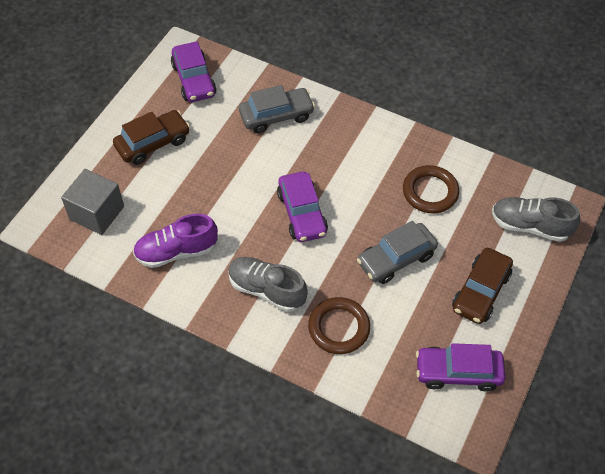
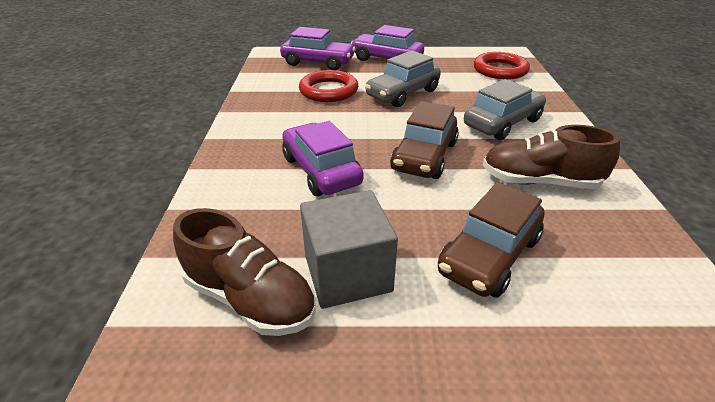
brown ring: [308,297,370,354] [403,165,459,213] = 2 -> none = 0
brown shoe: none = 0 -> [173,208,316,336] [483,125,620,189] = 2
grey shoe: [228,257,308,312] [492,197,580,242] = 2 -> none = 0
purple shoe: [133,214,218,268] = 1 -> none = 0
red ring: none = 0 -> [299,70,358,102] [474,52,530,79] = 2

